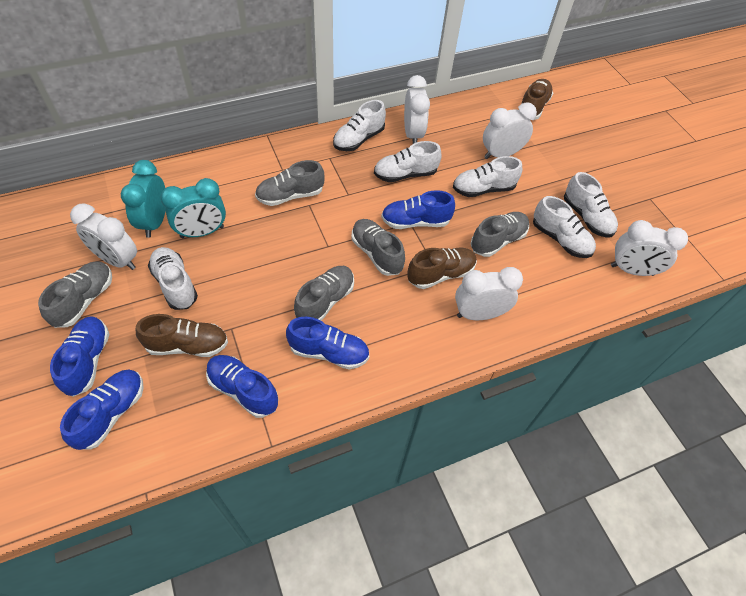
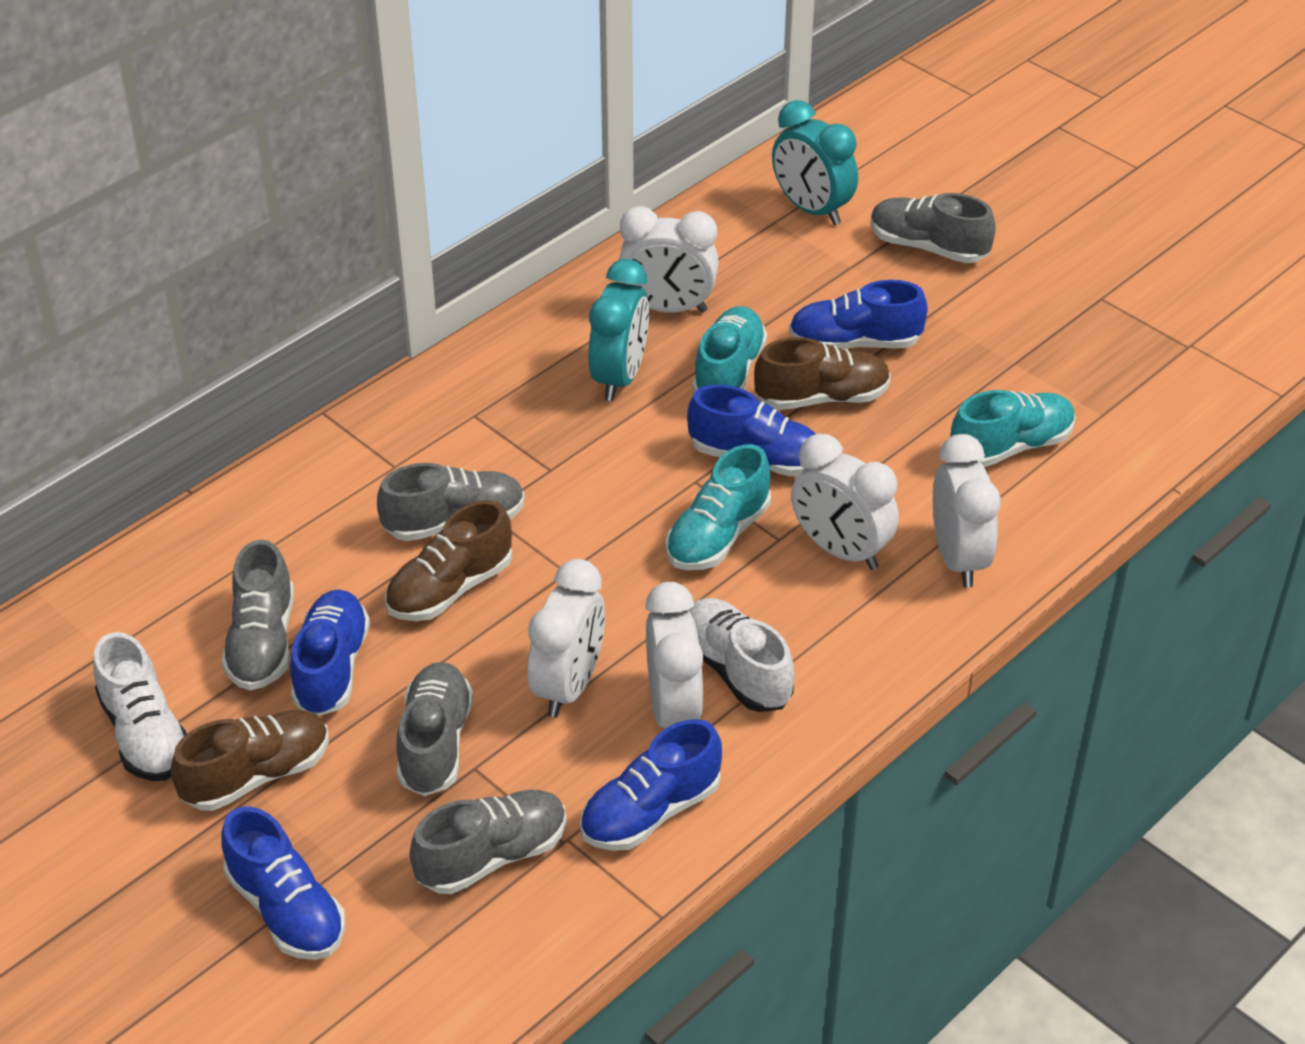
turquoise shoe: none = 0 -> [666,444,771,570] [692,306,767,393] [950,390,1076,467] = 3
white shoe: [148,247,198,310] [333,100,386,151] [374,141,442,182] [453,156,522,197] [533,196,596,258] [564,172,618,237] = 6 -> [93,632,187,781] [688,598,794,712] = 2

